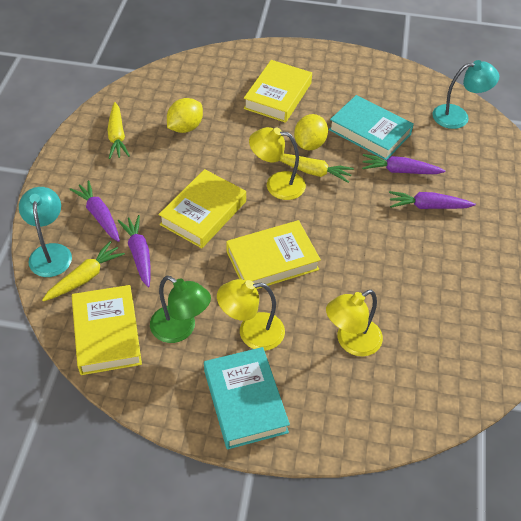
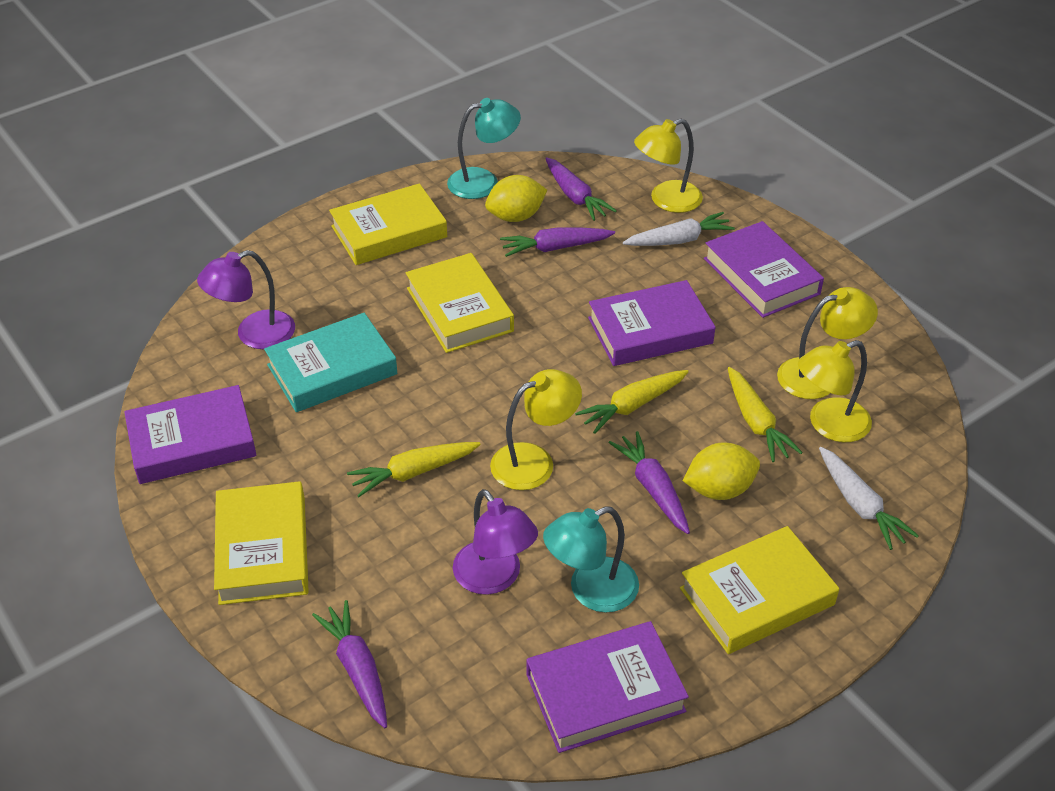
green lamp: [150,276,211,343] = 1 -> none = 0
purple book: none = 0 -> [124,385,257,484] [527,621,689,753] [588,280,715,366] [704,221,824,318] = 4
purple lamp: none = 0 -> [197,250,295,349] [453,489,538,595] = 2
turquoise book: [204,347,290,449] [329,95,414,160] = 2 -> [264,313,398,412] = 1
white carrot: none = 0 -> [623,212,735,246] [819,447,919,550] = 2
yellow lamp: [217,279,285,351] [249,127,306,200] [326,290,383,356] = 3 -> [490,369,582,490] [634,119,703,213] [777,287,878,399] [798,340,872,442] = 4

